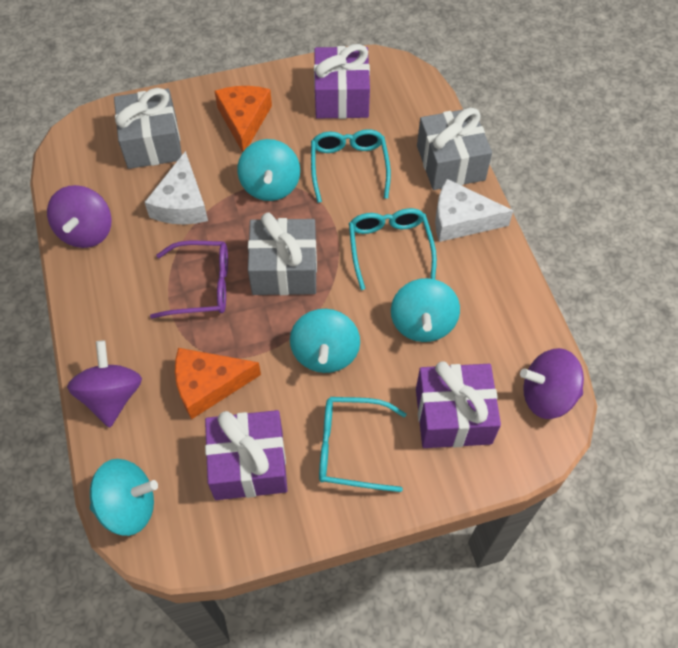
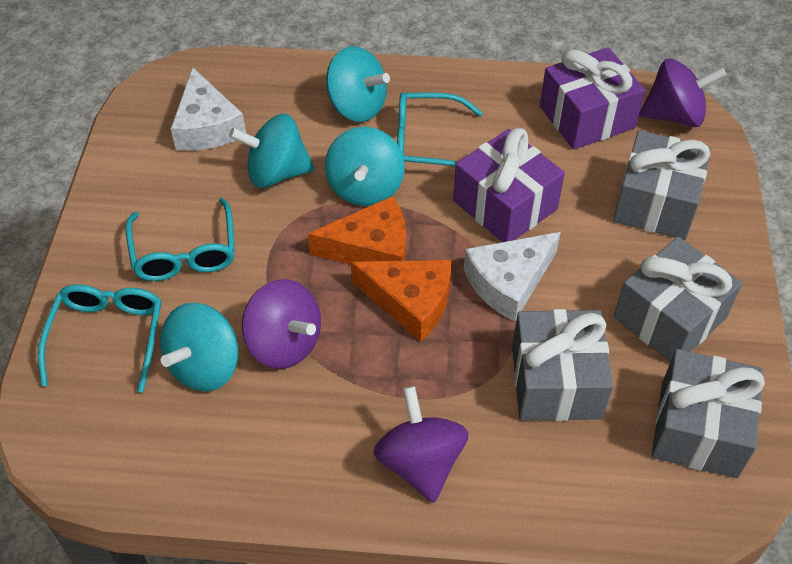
grey gift: [114,88,182,169] [248,212,317,295] [417,108,492,190] = 3 -> [512,309,613,421] [613,130,711,240] [614,237,742,362] [652,349,765,478] = 4
purple gift: [205,410,288,500] [314,44,370,119] [416,361,501,448] = 3 -> [453,128,565,242] [540,47,645,150] = 2
purple glasses: [150,241,228,319] = 1 -> none = 0

